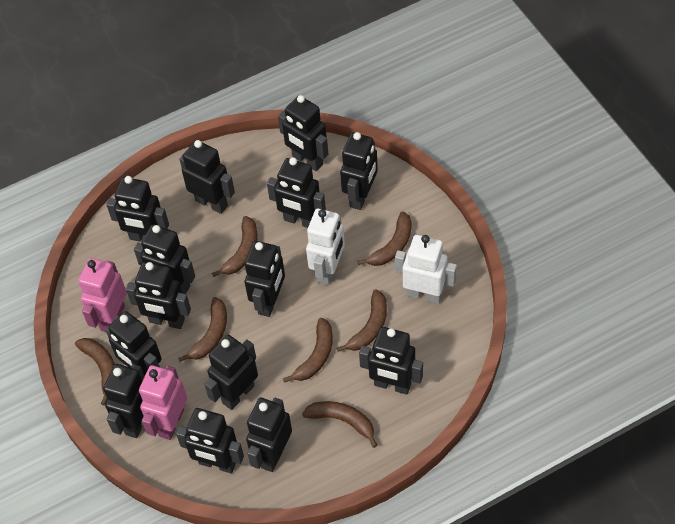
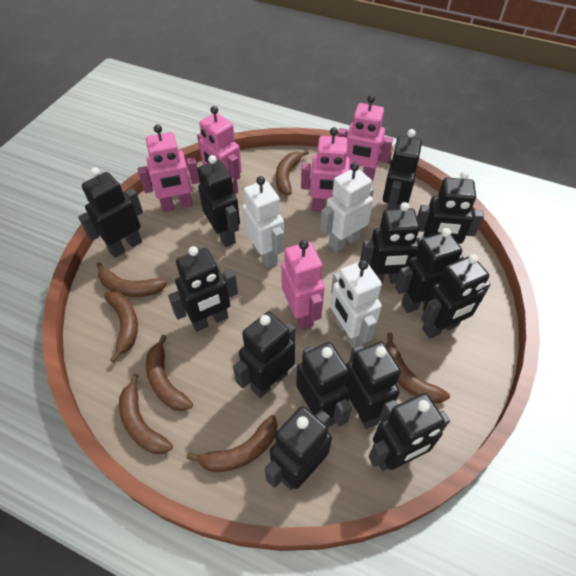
black robot: [103,364,145,438] [105,311,162,376] [106,176,169,242] [126,262,191,329] [134,224,195,294] [176,408,244,473] [179,140,235,214] [204,335,258,410] [244,241,285,317] [246,397,292,472] [267,157,326,228] [278,95,328,171] [340,132,378,210] [359,327,423,395] = 14 -> [78,167,143,258] [168,246,238,332] [198,155,240,247] [233,312,295,398] [265,406,332,490] [296,342,352,427] [346,342,401,429] [360,202,425,284] [368,393,450,471] [383,129,422,210] [395,228,463,313] [417,170,484,244] [421,254,491,339] = 13
pink robot: [78,258,127,332] [139,365,187,440] = 2 -> [138,125,200,212] [197,106,242,194] [281,240,325,330] [301,127,360,212] [338,95,393,182] = 5
white robot: [306,209,345,285] [395,235,457,304] = 2 -> [242,176,284,268] [320,162,374,252] [331,260,382,348] = 3

